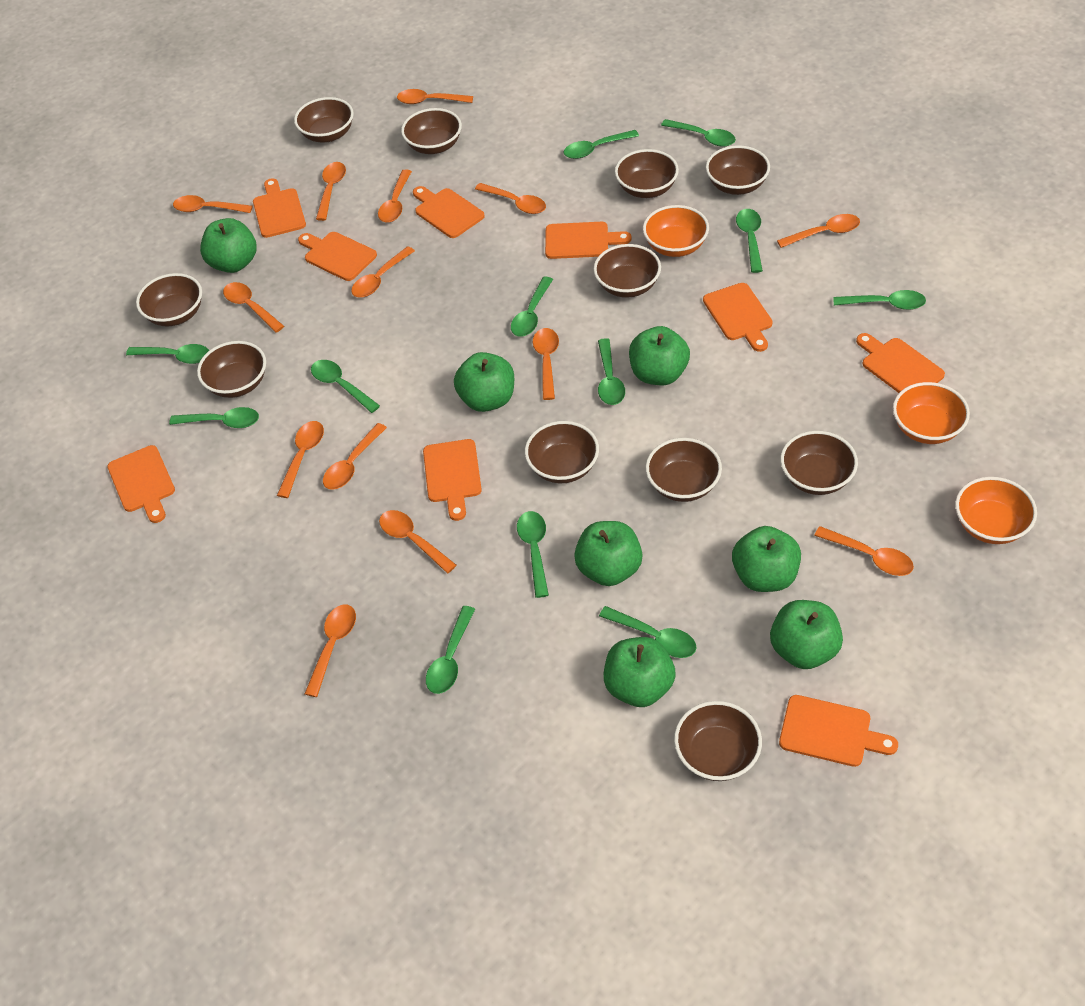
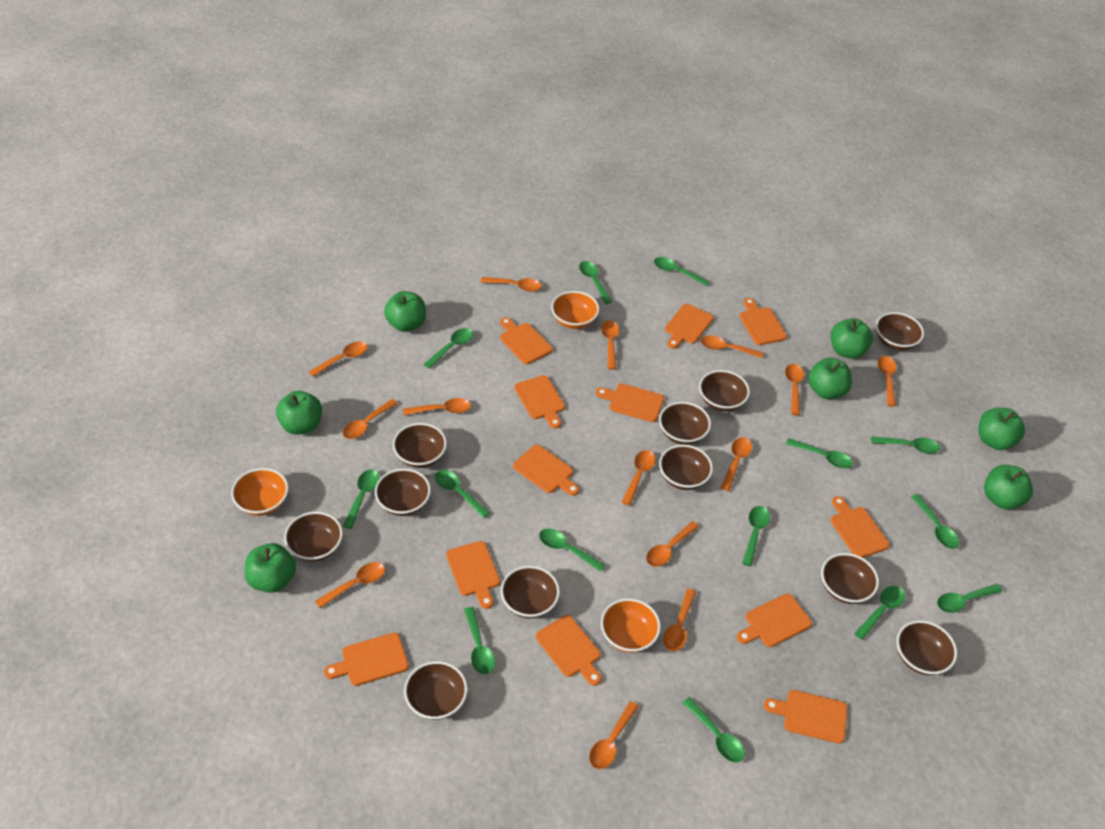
green spoon: [126,344,209,364] [169,407,259,428] [311,360,380,413] [426,606,475,694] [511,277,553,337] [517,511,549,598] [563,130,639,159] [598,338,625,405] [599,606,696,658] [661,119,736,147] [736,209,763,273] [834,290,926,310] = 12 -> [343,469,380,529] [424,328,473,369] [435,470,490,518] [464,607,495,674] [539,529,605,572] [579,261,612,304] [654,257,709,286] [682,697,745,762] [742,506,770,566] [786,438,853,468] [854,586,905,640] [871,436,940,454] [911,494,959,549] [937,584,1003,613] = 14
orange cutting board: [107,445,175,523] [253,178,306,238] [298,232,377,281] [413,186,485,238] [423,439,482,521] [545,222,632,259] [703,283,773,352] [779,695,898,767] [856,333,945,393] = 9 -> [324,633,409,686] [446,541,500,609] [500,317,553,364] [513,445,579,496] [514,375,565,429] [536,615,601,686] [596,384,664,422] [665,304,714,349] [737,594,812,647] [740,298,787,345] [764,690,847,744] [831,496,890,558] = 12

